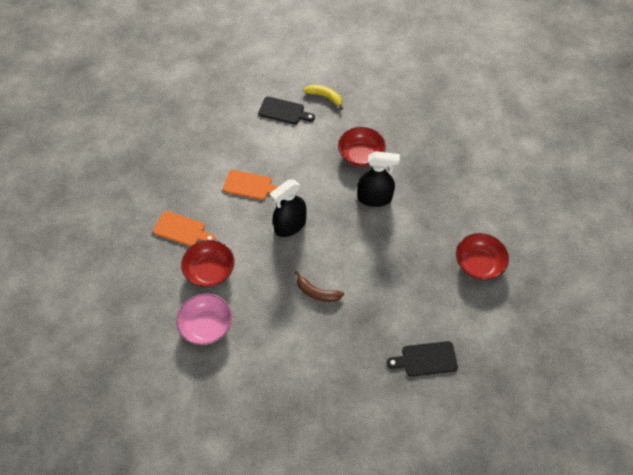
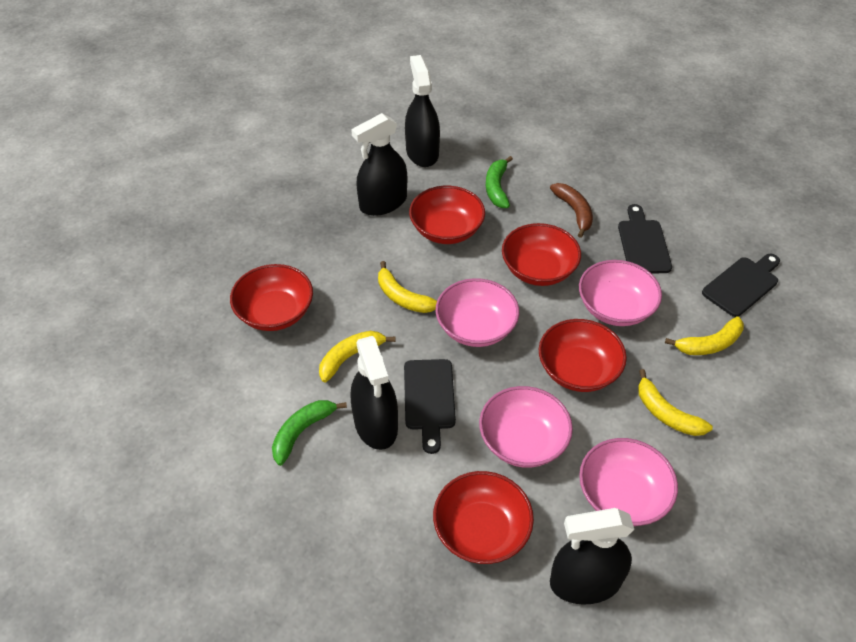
black cutting board: [258,97,315,124] [387,341,458,377] = 2 -> [404,359,456,454] [618,204,672,274] [702,254,780,317] = 3
black spray bottle: [270,179,307,237] [357,151,400,207] = 2 -> [351,113,407,216] [351,336,398,450] [405,55,440,167] [550,508,634,605] = 4
green banana: none = 0 -> [272,400,347,466] [486,156,513,208] = 2
orange cutting board: [153,211,215,246] [223,170,279,200] = 2 -> none = 0
pink bowl: [176,294,232,345] = 1 -> [435,278,519,347] [479,386,573,468] [579,260,662,326] [579,438,678,526] = 4
red bowl: [181,240,235,287] [338,127,386,167] [456,233,509,280] = 3 -> [230,264,313,331] [409,186,485,244] [433,471,534,564] [502,223,581,286] [539,319,627,392] = 5
yellow banana: [303,85,343,110] = 1 -> [319,331,396,382] [378,261,437,313] [638,369,713,436] [665,316,744,355] = 4

